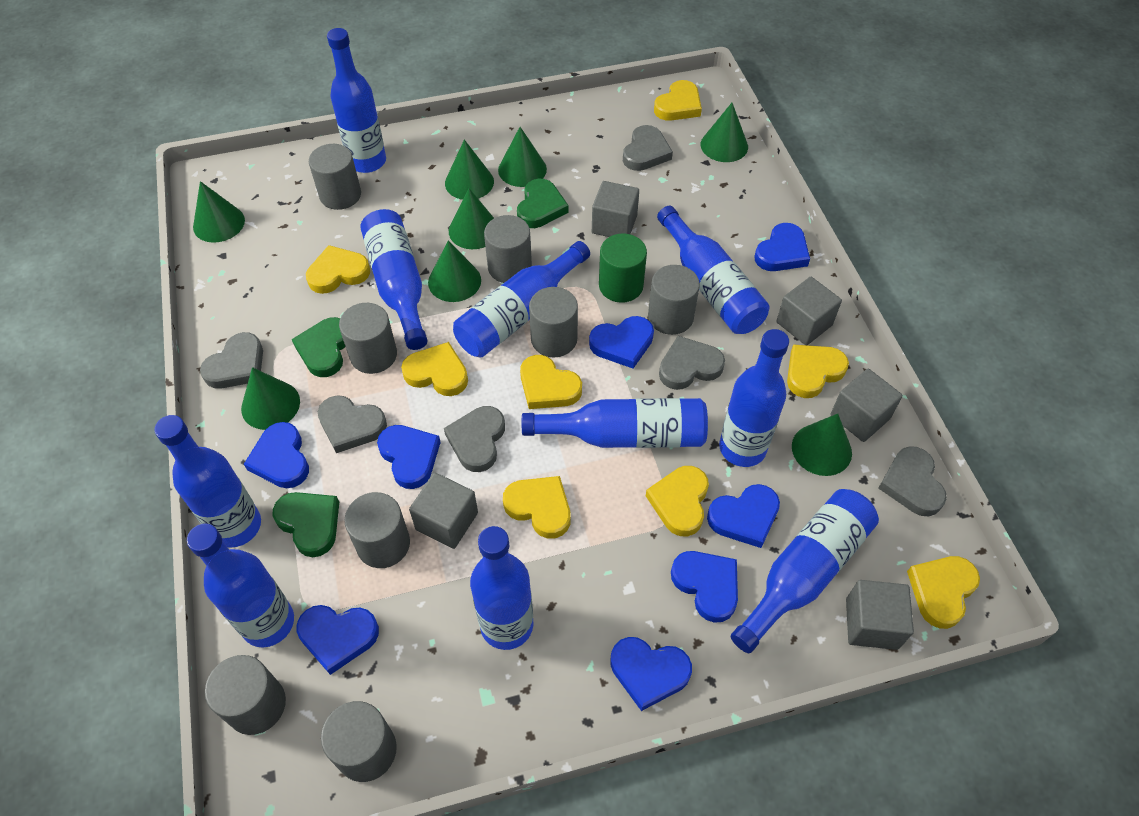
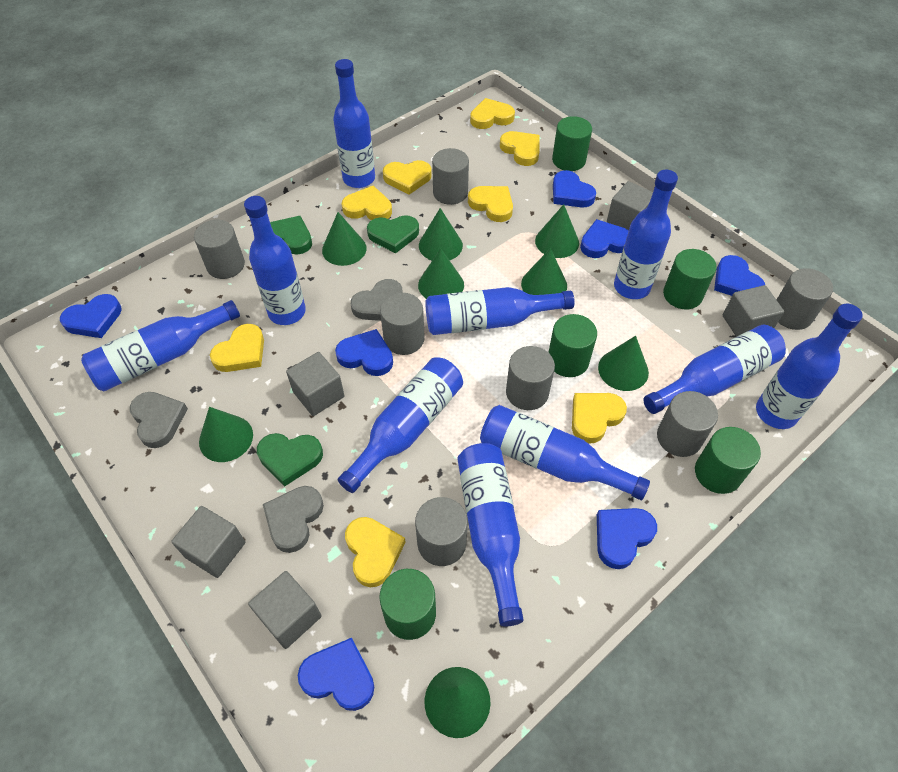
blue heart: [244,422,309,488] [296,605,379,675] [377,425,441,489] [589,316,654,368] [610,637,692,711] [671,551,738,623] [707,484,780,548] [754,223,810,271] = 8 -> [60,294,122,338] [298,638,374,711] [335,329,393,376] [553,170,596,208] [580,219,629,258] [597,508,657,569] [714,255,765,296] = 7
green cylinder: [599,234,647,303] = 1 -> [379,569,436,640] [548,314,597,377] [552,116,592,171] [663,249,716,309] [695,427,761,494] = 5
grey cylinder: [205,655,286,735] [309,144,361,210] [321,701,397,782] [339,303,397,374] [344,492,410,568] [484,215,532,283] [529,287,578,357] [648,265,700,335] = 8 -> [194,220,245,279] [380,293,425,355] [415,497,468,566] [432,148,469,205] [506,346,555,410] [657,391,718,457] [777,268,833,330] = 7
grey heart: [200,332,263,389] [318,395,387,453] [444,406,505,472] [623,125,673,171] [659,336,725,390] [878,446,947,516] = 6 -> [130,392,188,448] [263,486,324,553] [351,279,403,321] = 3

